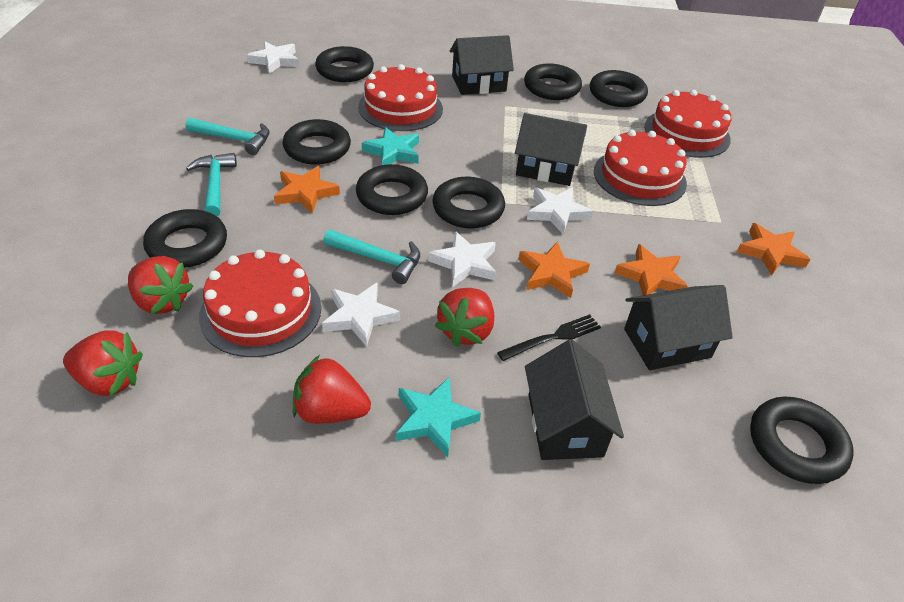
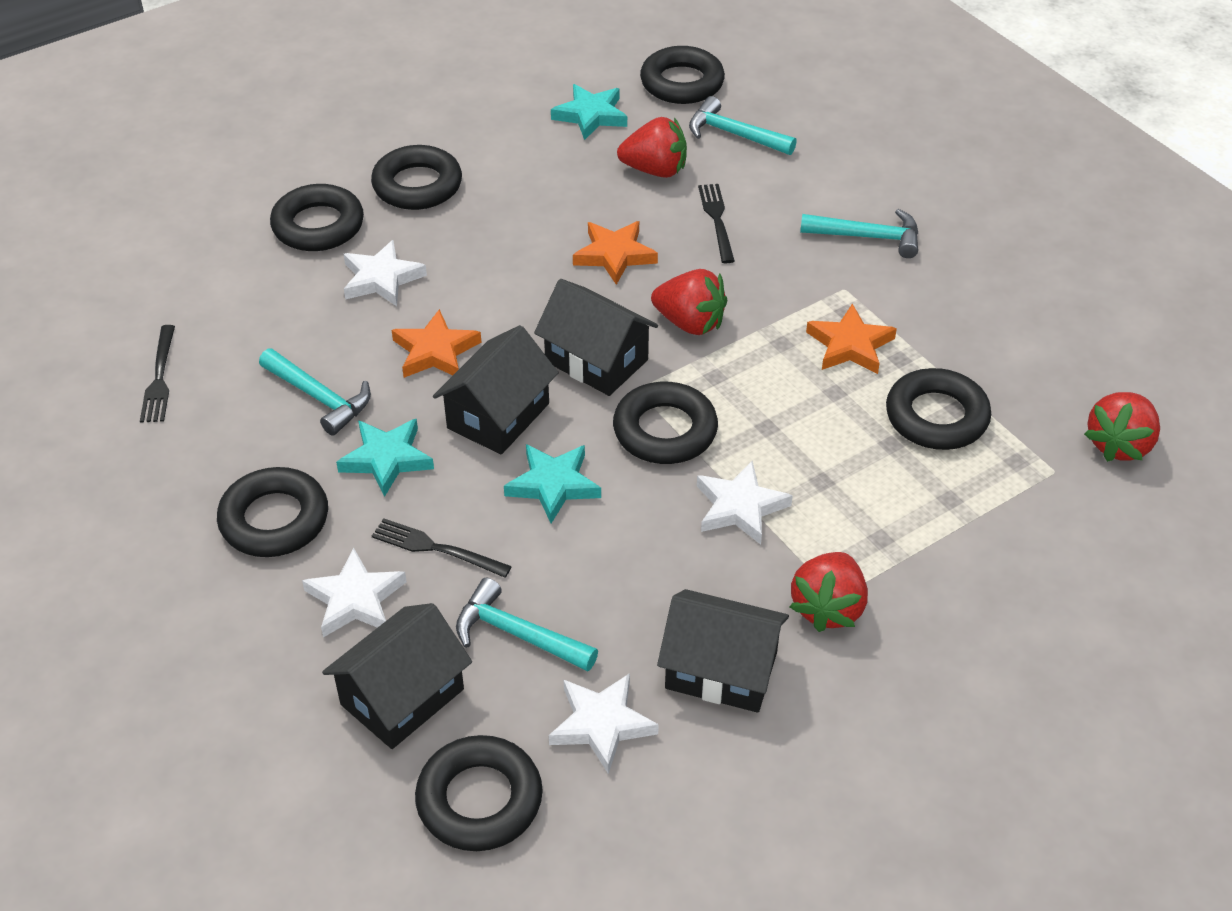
black fork: [497,314,601,361] = 1 -> [140,325,175,423] [372,518,512,578] [698,184,735,263] = 3
black ring: [143,209,227,268] [282,119,351,165] [315,46,374,82] [356,164,428,215] [432,177,505,229] [524,63,582,100] [590,70,648,107] [750,396,854,484] = 8 -> [217,467,328,557] [270,184,364,251] [371,145,462,210] [415,735,543,851] [613,382,718,464] [640,46,725,104] [886,368,991,450] = 7
orange star: [274,166,340,214] [518,242,590,298] [614,244,688,295] [737,223,810,276] = 4 -> [392,309,482,378] [573,221,658,285] [806,304,897,374] = 3
red cake: [199,249,321,357] [358,64,443,131] [594,130,687,206] [644,90,731,158] = 4 -> none = 0
turquoise hammer: [186,118,270,155] [186,153,237,216] [323,229,420,284] = 3 -> [259,349,371,436] [456,578,598,672] [689,96,797,155] [800,209,918,258] = 4
turquoise star: [362,127,419,165] [396,378,481,457] = 2 -> [336,418,434,497] [504,444,601,523] [551,84,627,140] = 3

